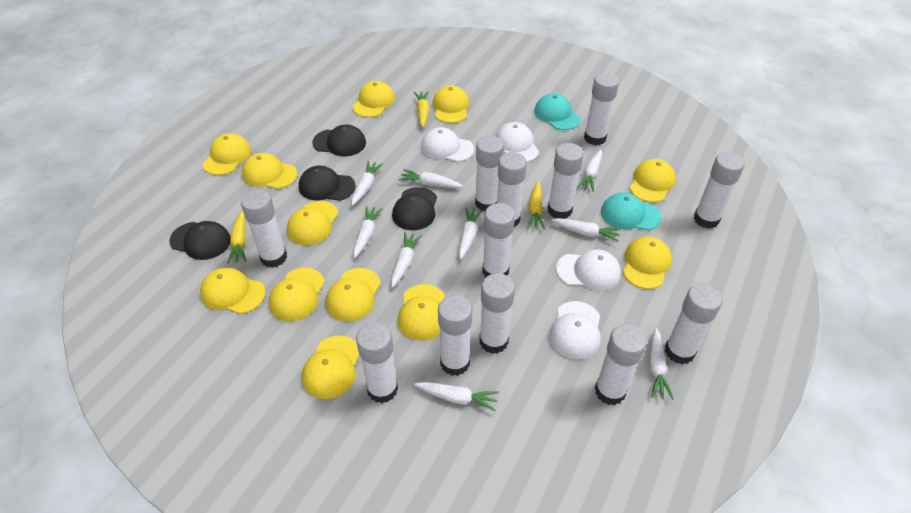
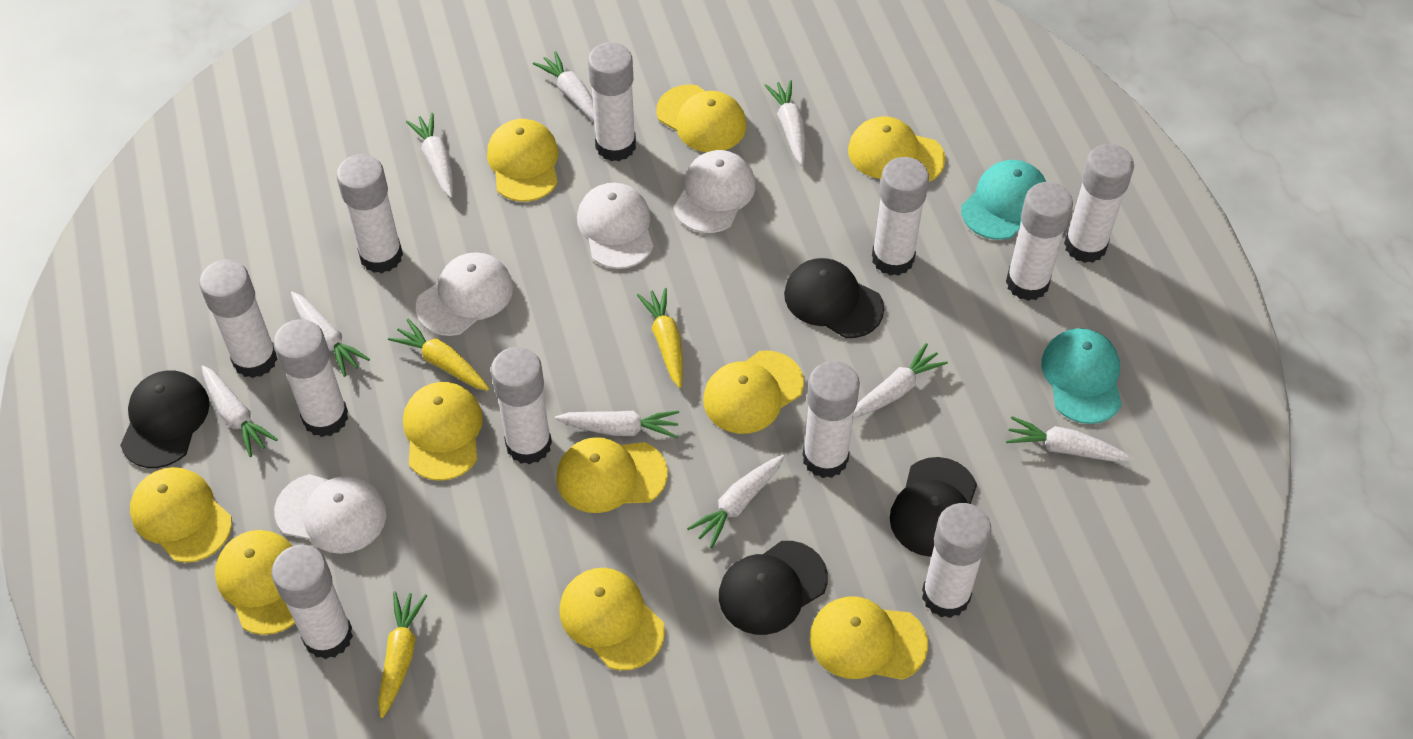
white glue stick: [241,189,287,268] [356,322,398,403] [438,295,472,376] [475,136,504,211] [479,273,515,354] [483,203,515,277] [497,152,527,228] [548,143,584,219] [584,73,619,145] [595,324,647,405] [665,284,723,364] [694,152,745,229] = 12 -> [199,260,278,378] [272,545,353,659] [273,319,348,437] [336,154,403,273] [491,347,552,464] [588,42,636,161] [803,361,860,478] [872,157,929,276] [922,503,991,618] [1006,182,1073,301] [1064,144,1134,263] = 11
yellow cap: [200,268,266,314] [203,133,251,175] [242,153,297,189] [269,268,325,321] [287,201,338,245] [302,336,359,399] [326,268,381,321] [352,81,395,117] [398,284,445,341] [433,85,469,123] [623,236,672,289] [630,159,676,202] = 12 -> [130,467,232,563] [215,530,295,635] [403,382,483,481] [487,119,558,202] [556,437,668,513] [560,568,665,670] [656,84,747,152] [703,350,804,434] [810,596,928,680] [848,116,946,182] = 10

